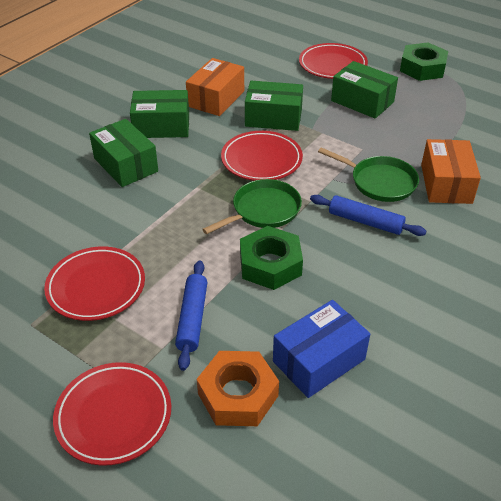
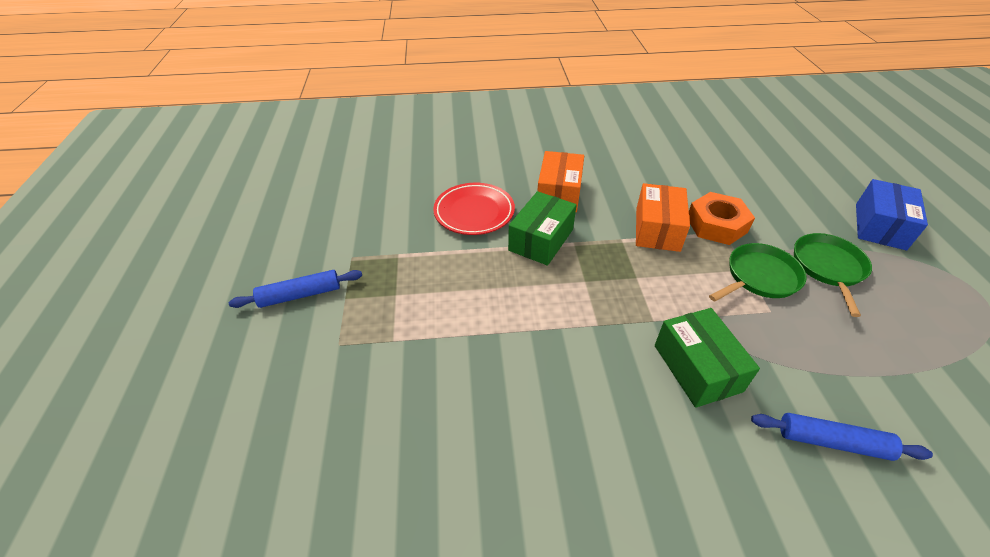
green box: [89,119,158,187] [130,90,189,138] [245,81,303,131] [331,61,398,119] = 4 -> [508,191,577,266] [655,308,760,408] = 2
green nut: [240,226,303,290] [400,42,448,81] = 2 -> none = 0
red plate: [44,246,145,321] [53,362,171,466] [221,131,303,181] [299,43,368,79] = 4 -> [433,183,515,235] = 1

